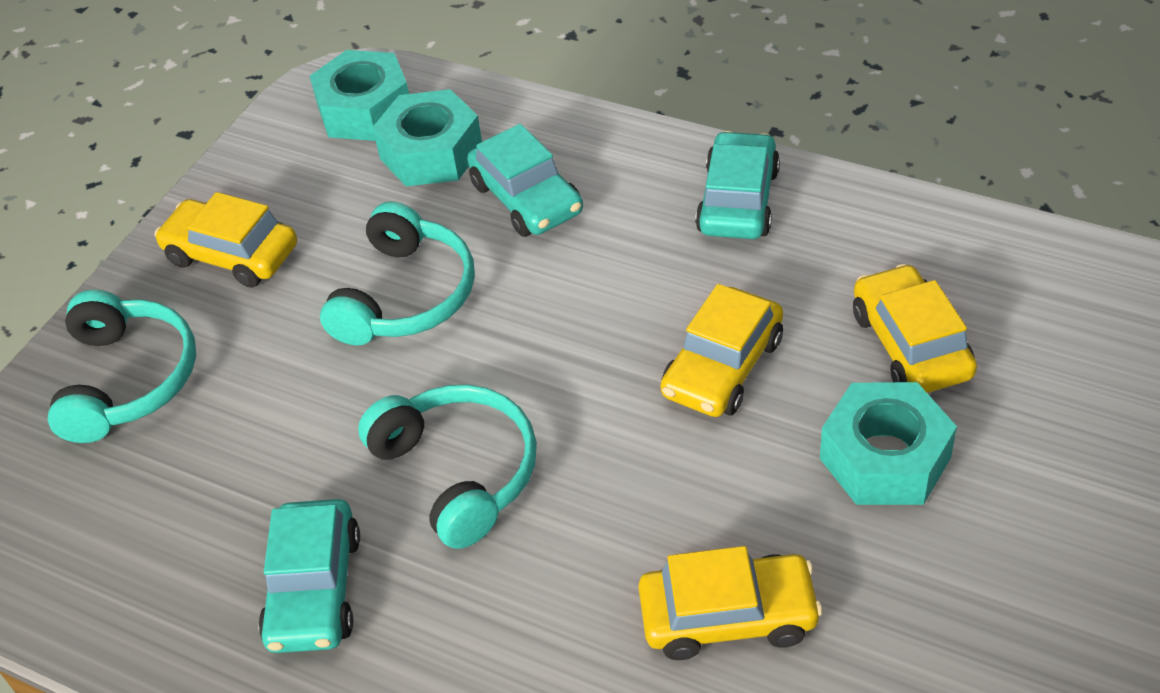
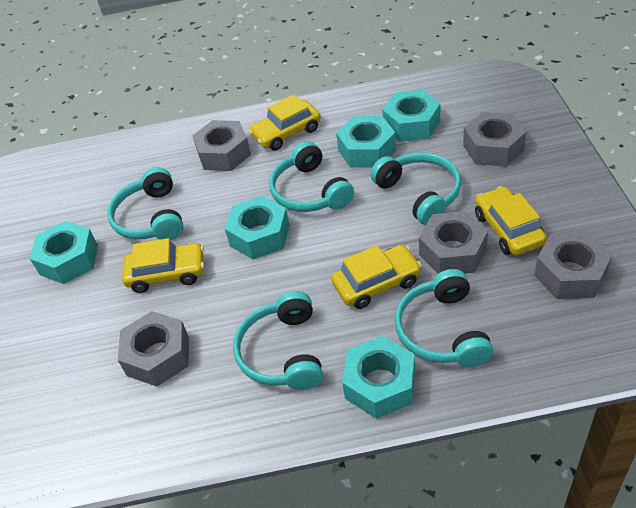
grey nut: none = 0 -> [118,311,189,387] [192,120,251,171] [419,211,488,274] [463,112,526,167] [534,232,612,299] = 5
turquoise car: [258,499,360,653] [467,124,583,237] [695,131,780,239] = 3 -> none = 0
turquoise headphones: [48,290,196,443] [320,202,475,346] [358,385,537,549] = 3 -> [107,167,184,240] [233,291,323,390] [269,141,354,212] [371,152,461,225] [395,269,493,367] = 5
turquoise nut: [310,50,409,141] [372,89,482,186] [820,382,957,505] = 3 -> [30,221,98,284] [225,196,290,260] [336,116,396,167] [342,336,415,419] [382,90,440,142] = 5

